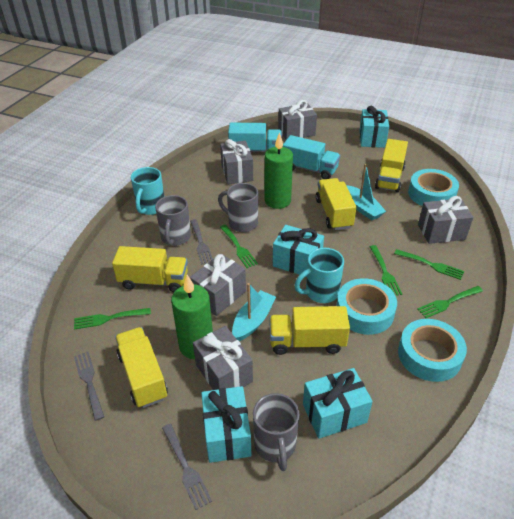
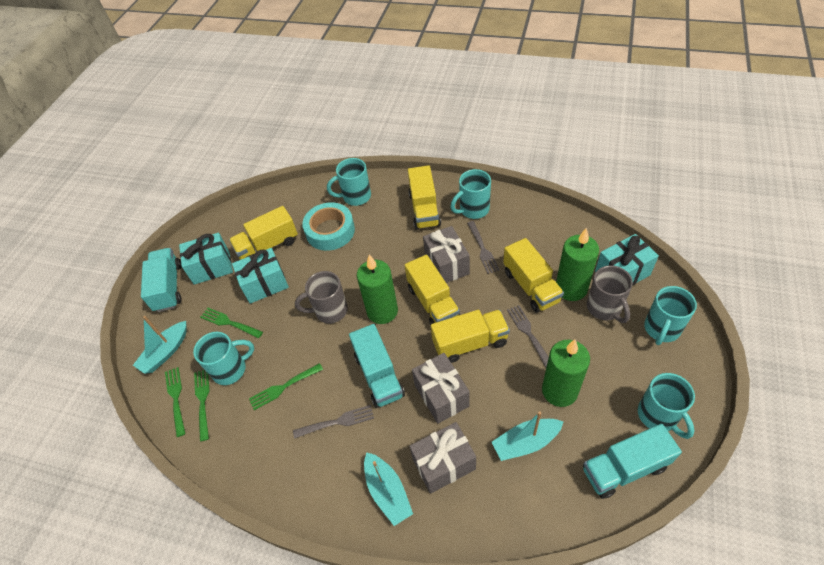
green candle: [171,275,213,359] [265,132,293,209] = 2 -> [357,255,398,324] [542,339,590,407] [556,228,599,301] = 3
green fork: [74,308,151,330] [220,225,258,268] [370,245,402,295] [394,249,464,280] [417,286,483,318] = 5 -> [165,367,185,437] [194,370,210,441] [200,308,263,338] [249,363,323,410] = 4
grey gift: [190,254,246,316] [193,326,253,390] [220,139,253,184] [278,100,317,140] [418,196,473,244] = 5 -> [409,422,476,494] [412,353,470,424] [423,226,470,283] = 3
grey mug: [155,195,191,246] [218,183,258,232] [253,393,300,471] = 3 -> [295,271,348,323] [587,265,633,323] = 2
turquoise boat: [232,283,276,341] [346,164,386,221] = 2 -> [133,316,187,374] [364,452,413,526] [492,412,563,461] = 3
turquoise gift: [201,386,251,463] [273,225,324,277] [303,368,373,439] [360,106,389,148] = 4 -> [179,233,233,285] [232,248,289,304] [595,234,659,286] = 3
turquoise mug: [131,167,164,215] [294,248,344,303] = 2 -> [193,332,254,385] [327,158,371,206] [450,169,491,219] [638,373,695,439] [644,286,697,345] = 5
turquoise tape: [336,278,397,335] [398,319,467,382] [408,169,459,206] = 3 -> [302,202,355,251] = 1
turquoise truck: [228,123,282,152] [283,135,340,179] = 2 -> [141,248,182,312] [349,324,405,408] [583,424,682,499] = 3

